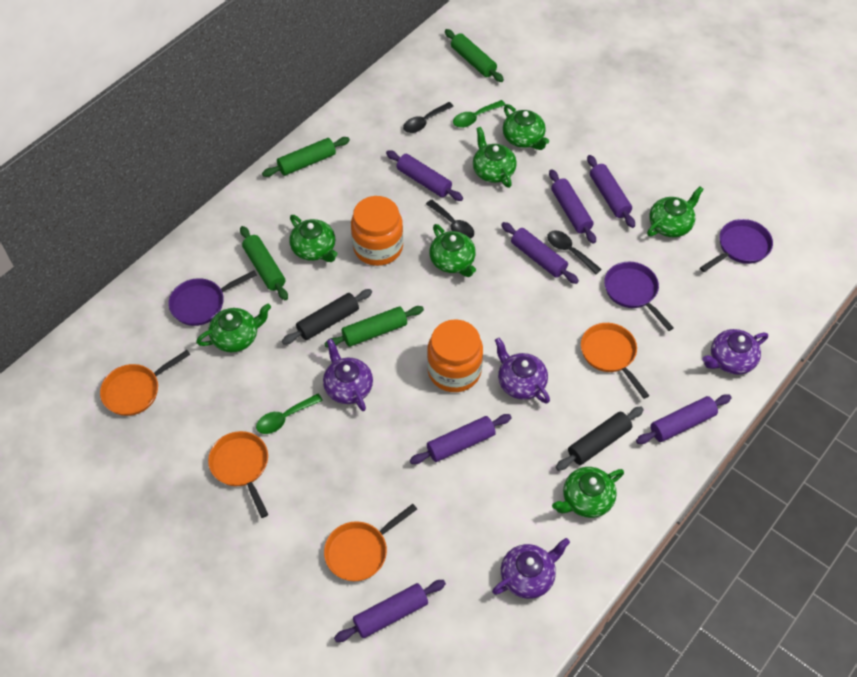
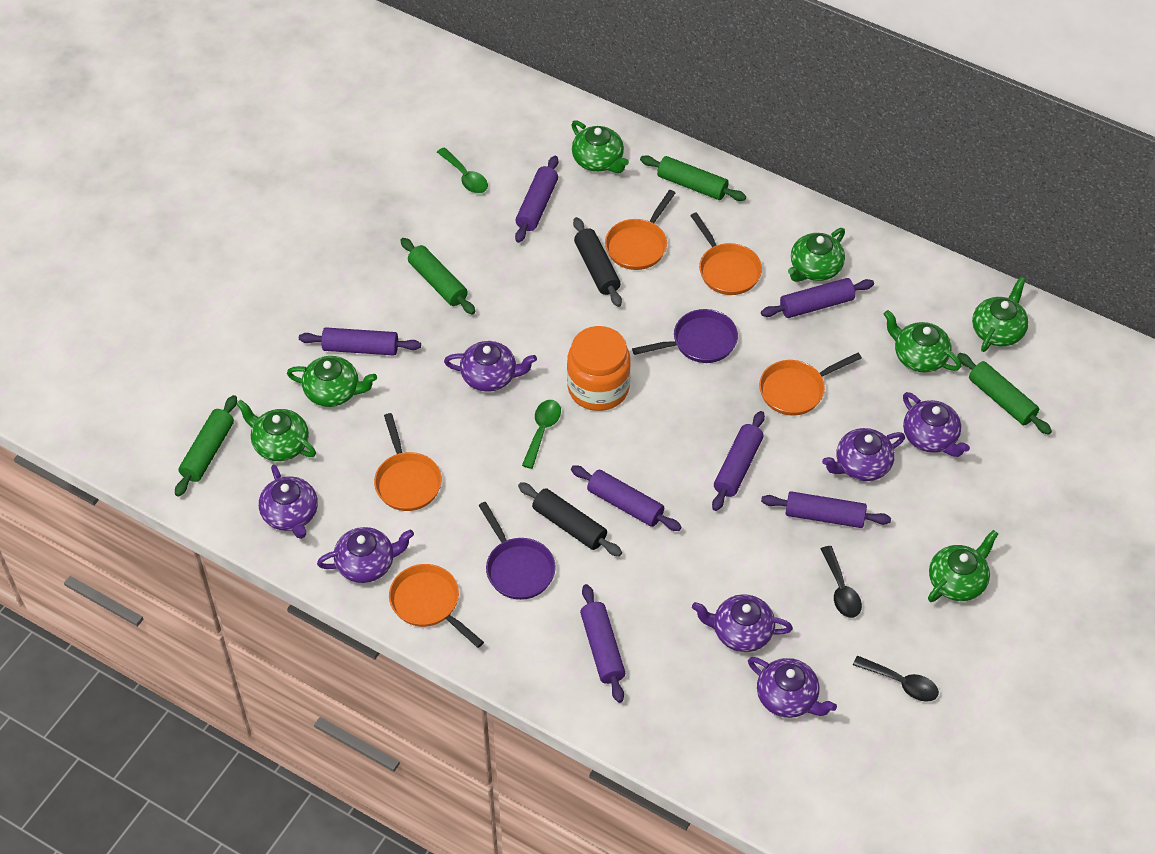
black spoon: [403,102,454,133] [426,200,474,239] [547,230,602,274] = 3 -> [821,546,862,618] [853,656,939,702] = 2
orange jar: [351,196,403,266] [427,319,483,392] = 2 -> [567,326,631,411] = 1
orange pan: [100,350,191,416] [208,431,268,518] [324,504,417,581] [581,323,649,399] = 4 -> [374,413,442,511] [389,564,484,648] [605,190,675,270] [690,212,762,295] [759,353,862,416] = 5
purple pan: [168,271,257,326] [604,262,674,331] [700,219,773,272] = 3 -> [478,502,556,600] [632,309,738,363] = 2
purple teapot: [323,339,373,411] [492,538,570,599] [495,338,550,404] [702,329,768,375] = 4 -> [259,465,318,539] [317,527,414,583] [444,341,537,392] [692,594,793,652] [748,657,837,718] [822,428,905,481] [903,392,970,457] = 7

